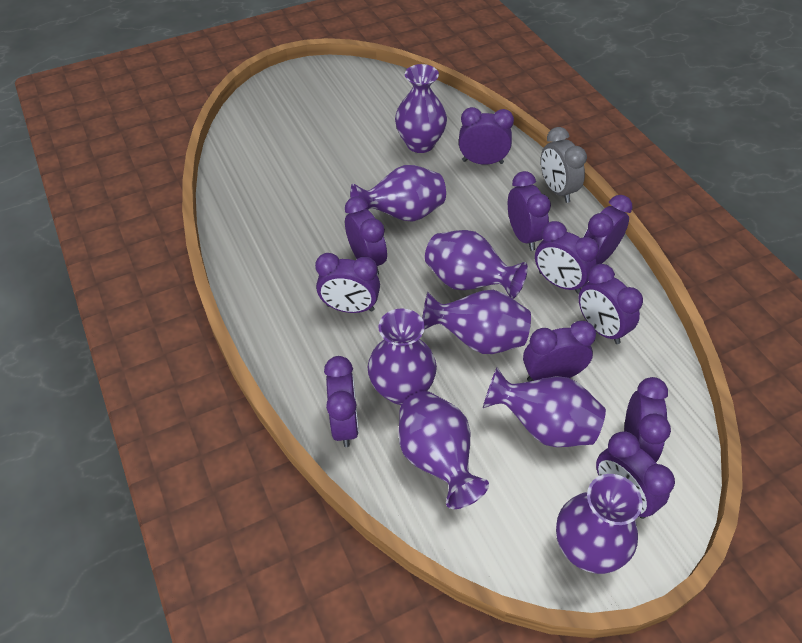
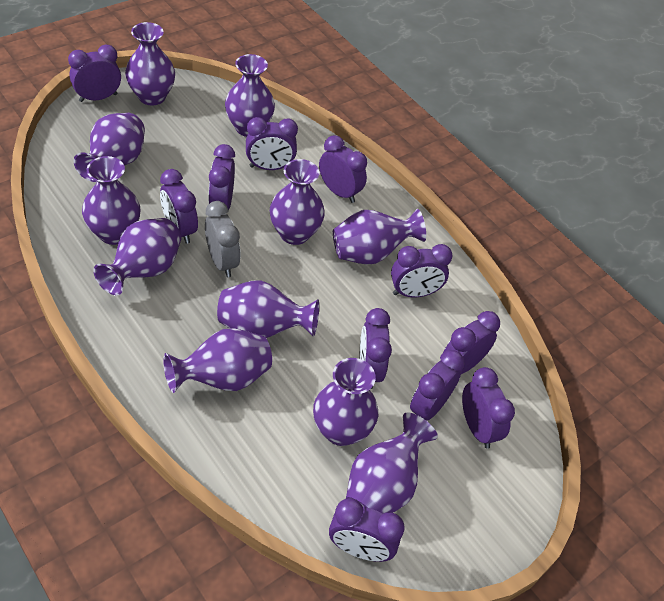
purple vase: [350,165,446,222] [368,308,437,405] [395,64,447,153] [399,391,489,509] [422,290,531,354] [425,230,528,299] [483,367,606,447] [556,474,643,574] = 8 -> [73,113,145,182] [82,156,140,245] [93,218,181,295] [125,22,175,106] [163,328,272,393] [217,281,319,338] [225,54,275,137] [270,159,325,245] [313,358,378,446] [333,209,426,265] [346,413,438,514] = 11

